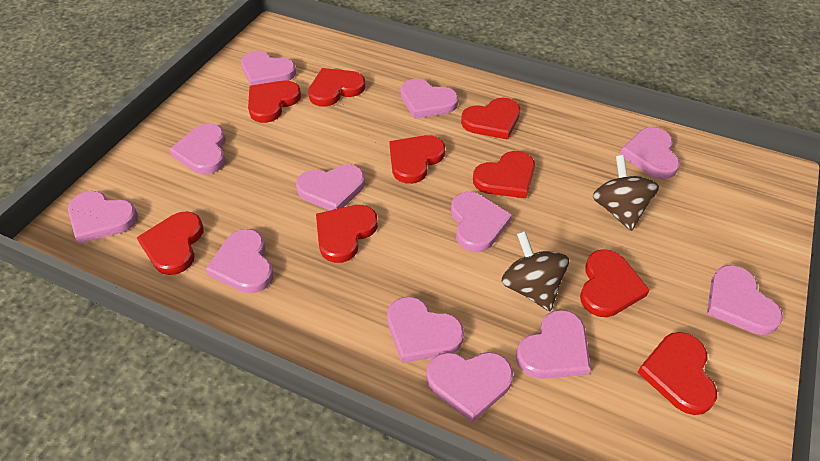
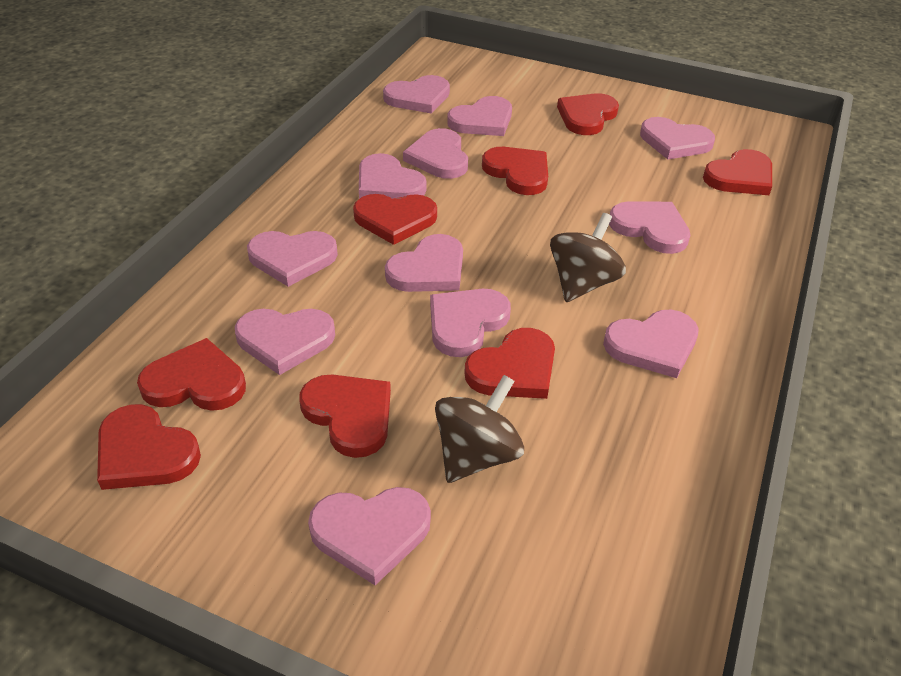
red heart: [137,211,204,275] [248,81,301,123] [308,68,365,107] [316,205,378,263] [389,135,445,184] [461,98,520,140] [473,151,535,198] [580,249,650,317] [637,332,717,415] = 9 -> [97,404,201,490] [137,338,246,411] [299,374,391,458] [353,194,437,245] [464,328,555,399] [482,147,548,195] [557,93,619,135] [703,149,772,195] = 8

